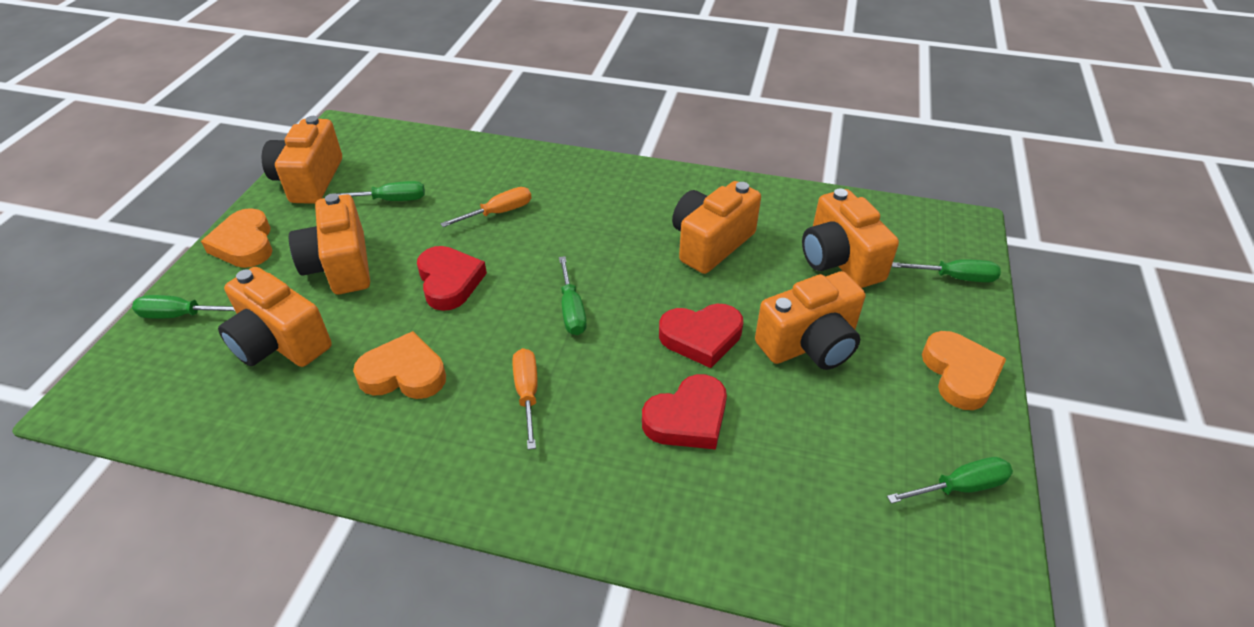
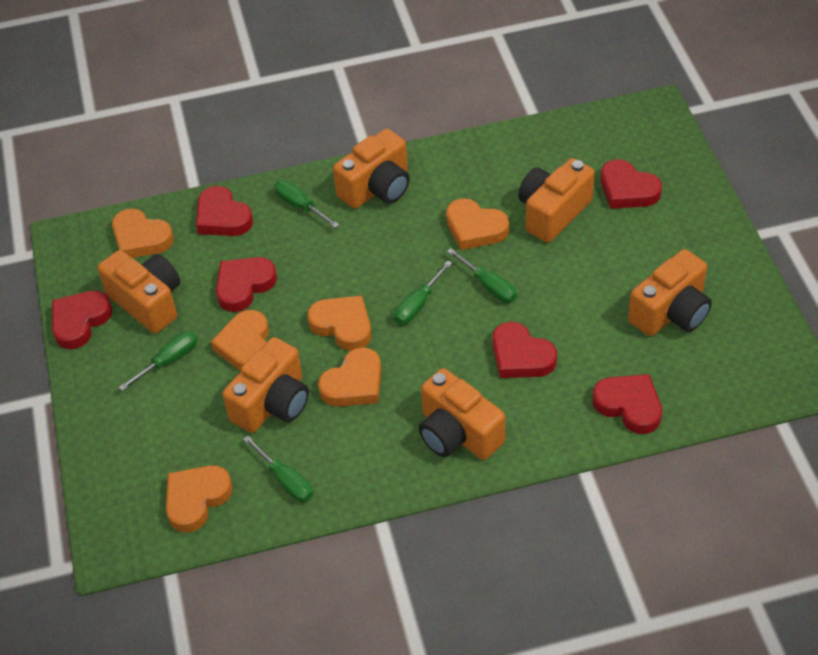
orange heart: [201,208,272,268] [353,331,446,399] [922,331,1006,410] = 3 -> [112,209,174,258] [166,465,233,533] [211,310,269,371] [307,295,371,351] [318,347,381,407] [446,198,509,250] = 6
orange screwdriver: [440,187,531,227] [512,348,538,450] = 2 -> none = 0
red heart: [417,246,487,311] [642,374,727,449] [659,304,743,368] = 3 -> [52,290,113,349] [196,186,253,236] [216,257,277,312] [493,322,557,378] [593,374,662,434] [601,160,662,209] = 6

